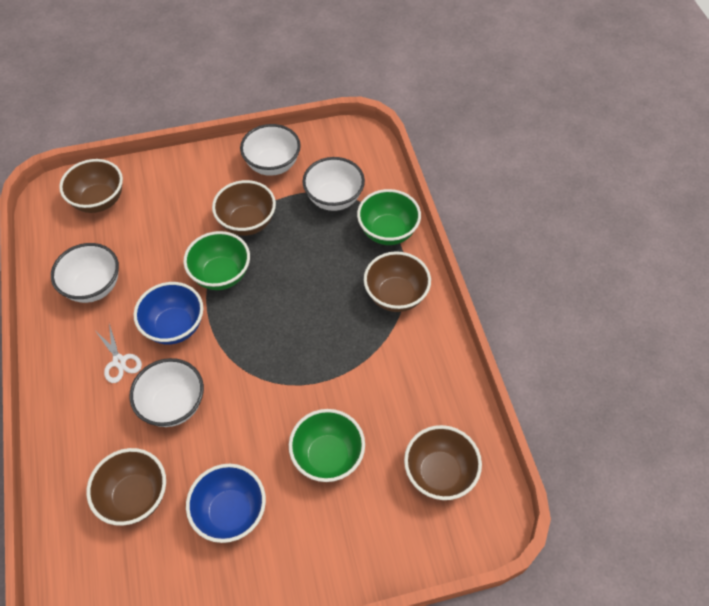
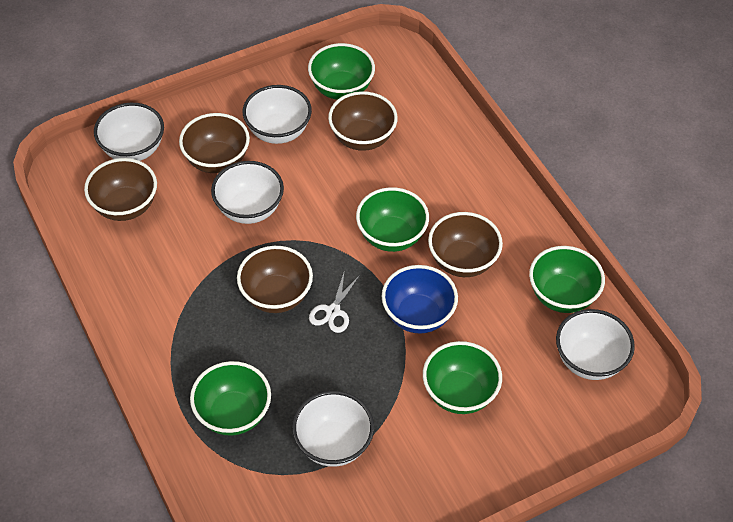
blue bowl: [134,282,203,344] [186,464,266,543] = 2 -> [382,265,458,334] = 1
green bowl: [183,231,250,290] [289,409,365,482] [357,189,421,245] = 3 -> [190,361,271,436] [308,43,375,100] [356,187,429,252] [423,341,502,414] [529,246,605,313] = 5
white bowl: [51,243,119,303] [129,358,204,427] [240,124,301,176] [302,157,365,211] = 4 -> [94,103,164,161] [211,161,284,224] [243,85,312,144] [292,391,374,467] [556,309,635,380] = 5

